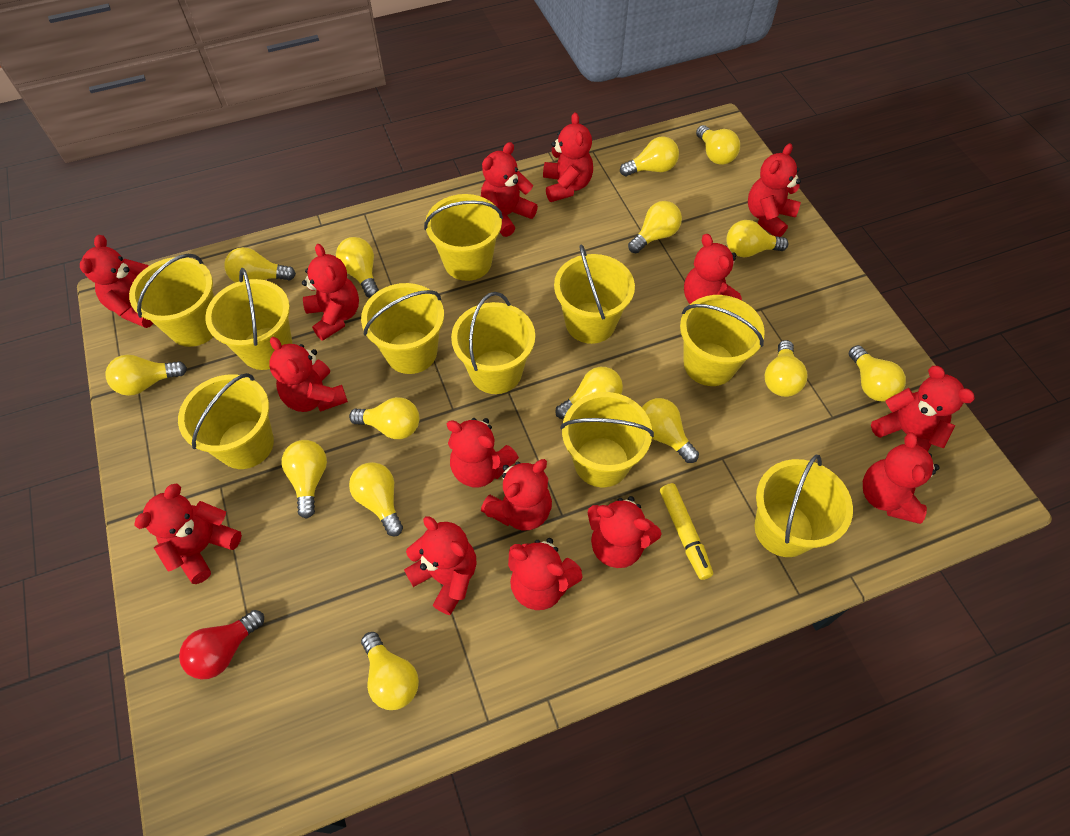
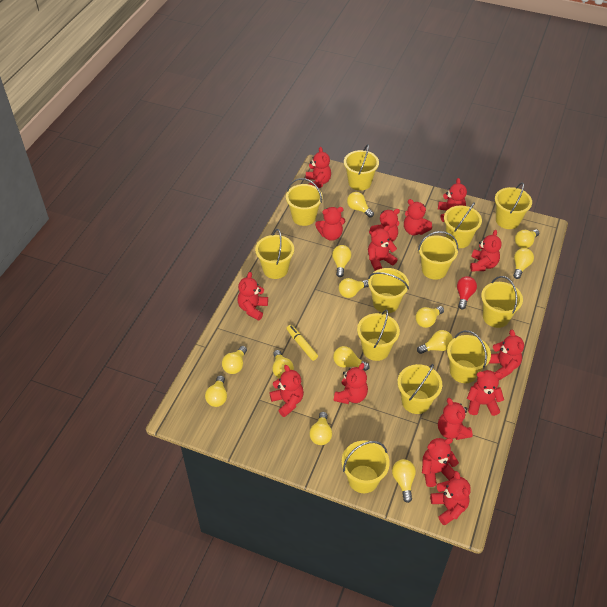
yellow bucket: [129,254,214,347] [178,373,274,469] [205,268,293,370] [361,283,444,374] [424,194,503,281] [451,292,535,394] [554,244,635,344] [560,392,654,487] [680,295,765,386] [755,455,853,557] = 10 -> [255,229,294,279] [286,178,323,226] [342,440,390,493] [344,144,379,191] [357,309,400,361] [368,268,409,313] [397,364,442,414] [418,231,458,280] [444,202,482,248] [447,330,491,383] [481,276,523,328] [495,182,532,229] = 12
yellow light bulb: [105,355,187,396] [224,247,296,283] [282,440,327,519] [336,237,379,298] [349,397,419,439] [349,462,403,536] [361,632,419,710] [555,367,623,420] [620,136,679,176] [628,201,682,253] [642,398,699,463] [696,125,740,165] [726,220,788,257] [765,340,807,397] [849,345,906,402] = 15 -> [205,375,227,407] [222,346,247,374] [272,350,294,378] [309,412,332,445] [332,245,351,277] [333,346,370,371] [339,278,369,298] [347,192,374,218] [392,459,416,503] [415,306,444,328] [417,330,453,354] [513,248,534,279] [515,229,539,248] = 13

